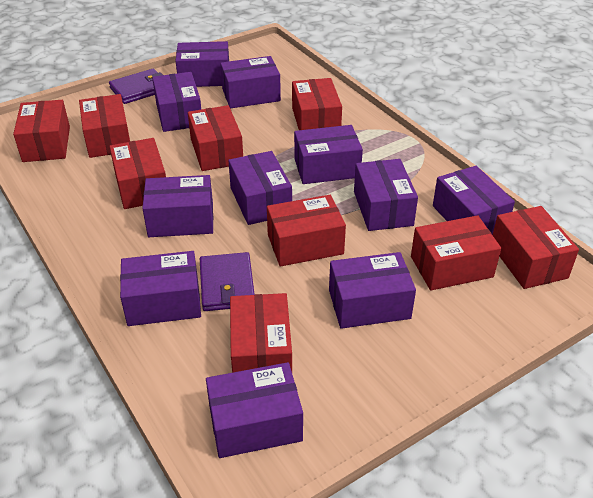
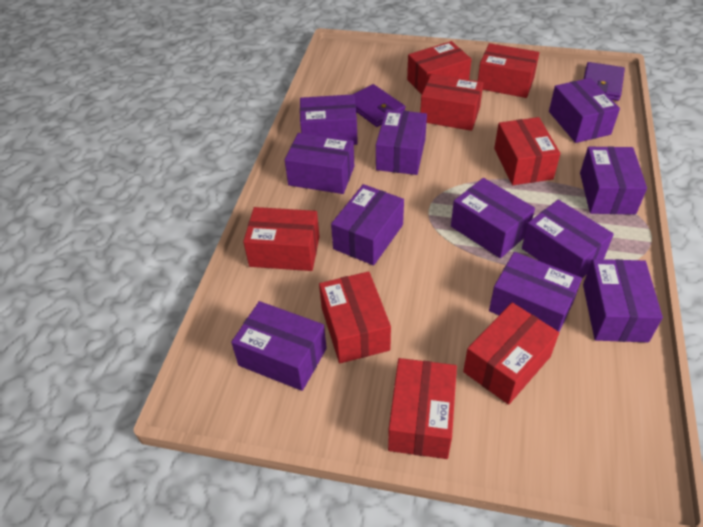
red box: [13,100,70,162] [79,94,130,158] [109,138,166,209] [188,105,243,171] [230,293,292,373] [267,195,346,267] [292,78,342,130] [411,215,501,291] [493,206,579,289] = 9 -> [243,207,320,271] [319,271,391,363] [388,358,457,459] [407,41,472,95] [420,74,483,131] [463,302,559,405] [478,43,539,98] [494,117,560,185] = 8

